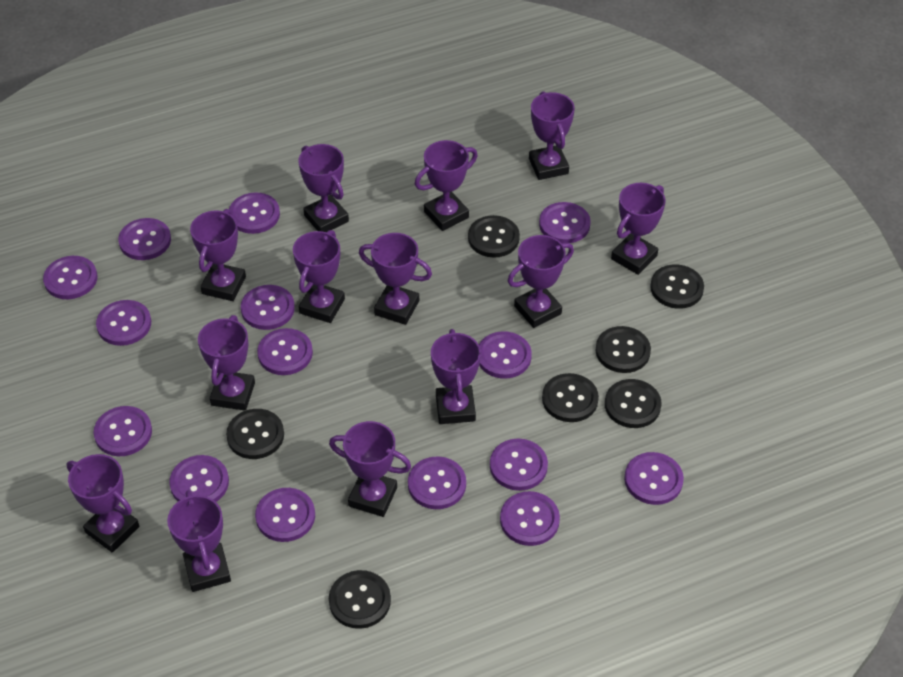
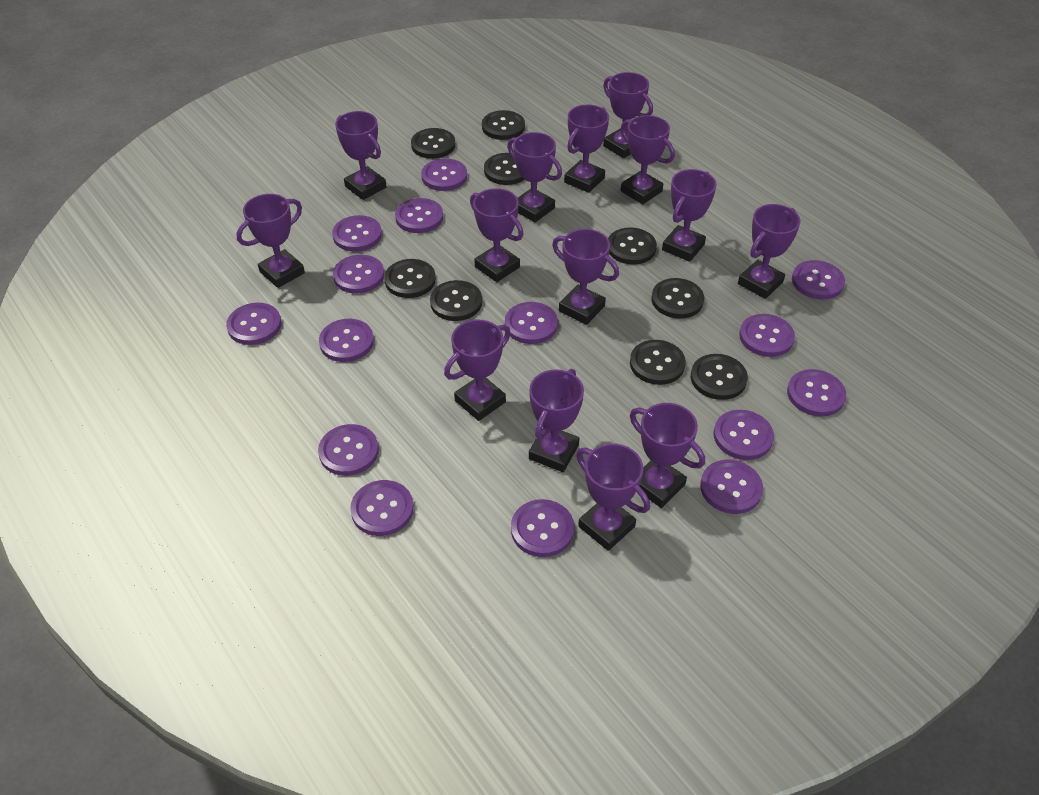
black button: [226,409,284,459] [329,570,391,629] [468,215,520,258] [542,373,599,422] [595,326,651,373] [605,379,662,428] [650,264,704,309] = 7 -> [384,259,436,298] [411,128,455,159] [430,280,482,321] [482,110,525,140] [484,153,525,185] [608,227,657,265] [630,340,686,385] [652,278,704,319] [691,354,748,400] = 9
purple trophy: [66,454,140,553] [167,490,231,592] [190,209,246,301] [198,315,255,411] [293,230,345,323] [299,144,349,232] [329,421,411,517] [359,233,432,325] [415,140,478,231] [431,329,481,424] [508,235,574,328] [529,91,575,180] [611,183,666,275] = 13 -> [236,194,305,288] [335,111,387,200] [444,320,511,421] [470,188,524,282] [507,132,562,222] [529,369,584,472] [552,229,619,325] [564,105,609,193] [576,443,650,551] [603,72,653,158] [621,115,675,204] [630,403,705,508] [662,169,717,262] [738,204,800,299] = 14

